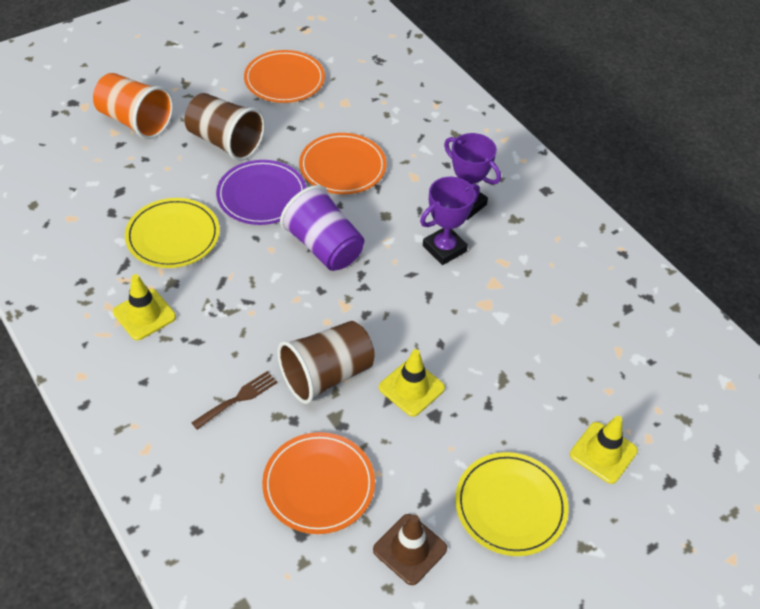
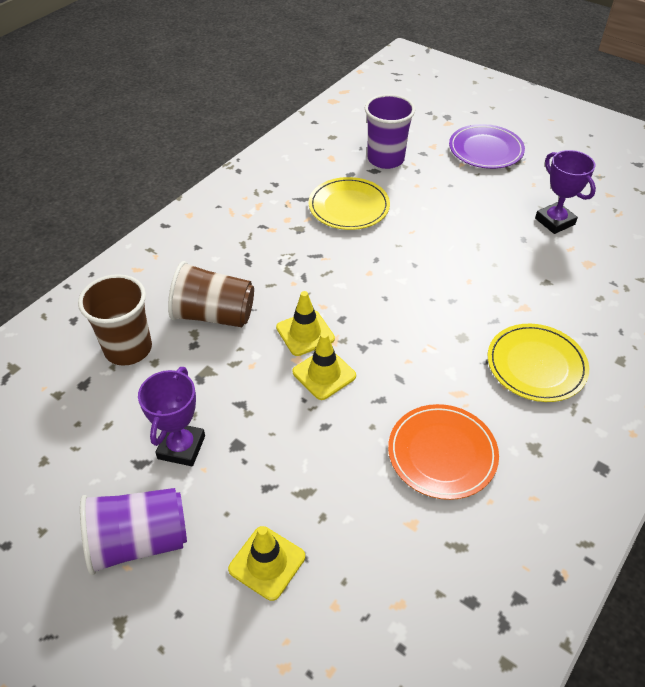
brown fork: [191,371,278,430] = 1 -> none = 0
brown traffic cone: [373,514,447,585] = 1 -> none = 0
orange cup: [93,73,173,139] = 1 -> none = 0
orange plate: [244,50,325,103] [262,432,375,534] [299,133,387,194] = 3 -> [388,404,499,500] = 1
purple cup: [280,185,364,271] = 1 -> [80,488,187,575] [365,94,415,169] = 2

